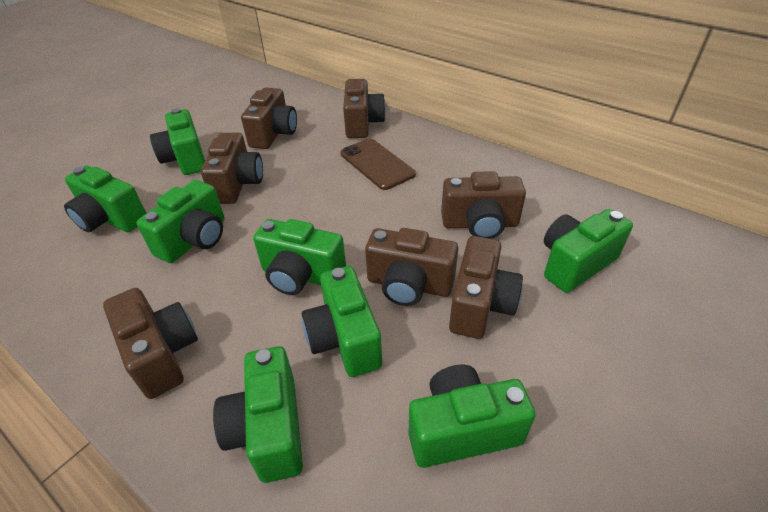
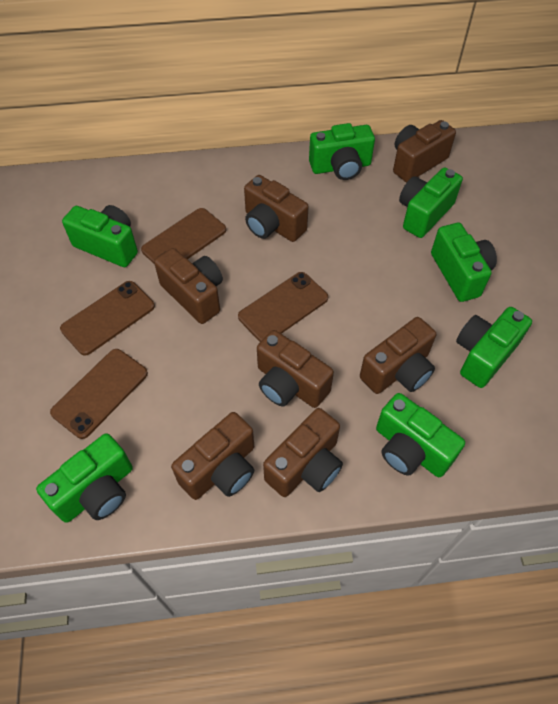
brown phone: [340,139,416,190] = 1 -> [50,349,148,439] [60,281,155,356] [141,208,226,264] [238,272,328,342] = 4
green camera: [64,166,146,232] [136,180,225,263] [150,108,205,175] [213,346,303,483] [253,219,346,295] [302,266,382,377] [408,364,536,468] [544,209,633,293] = 8 -> [36,433,133,523] [62,205,138,267] [309,123,375,180] [376,393,465,477] [399,167,463,238] [431,223,497,302] [456,307,532,388] = 7

